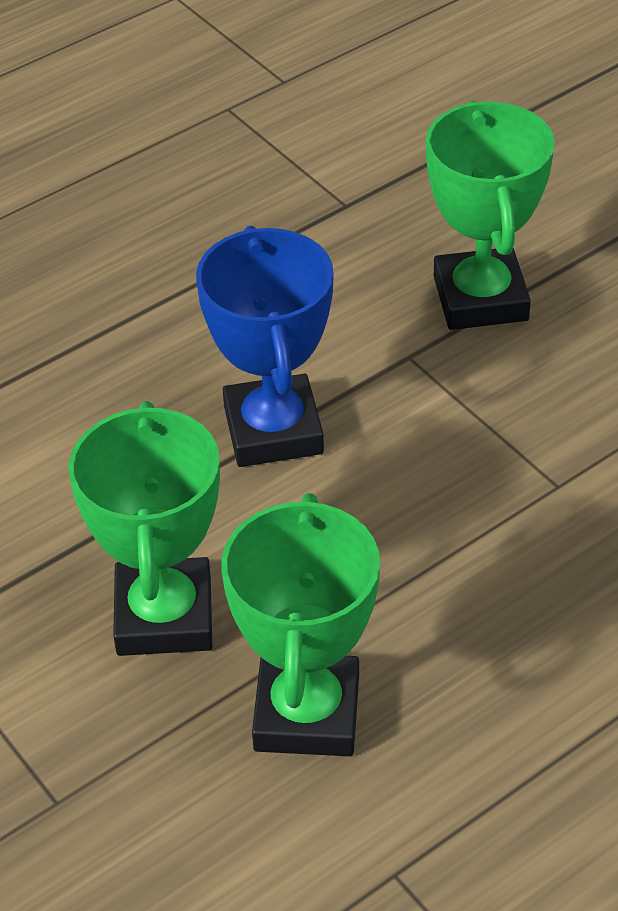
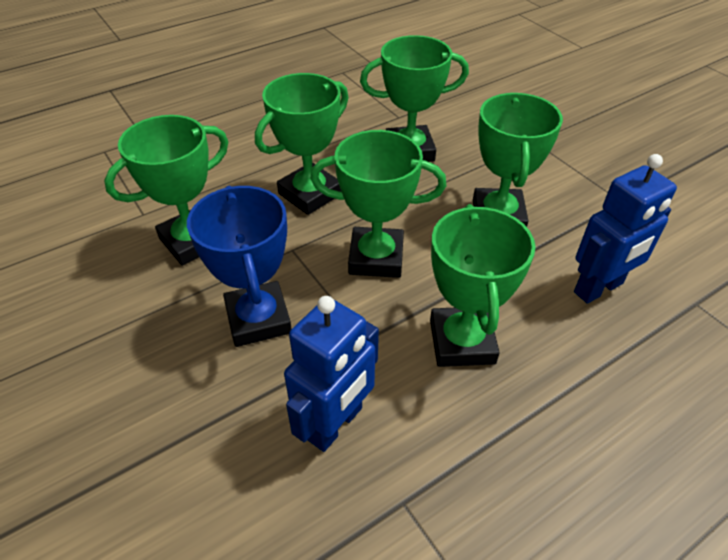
blue robot: none = 0 -> [284,296,379,452] [574,154,677,304] = 2
green trophy: [68,401,220,656] [222,493,380,756] [426,101,555,330] = 3 -> [104,115,228,266] [255,73,349,215] [310,130,446,278] [360,35,469,162] [430,204,535,367] [473,93,563,227] = 6

